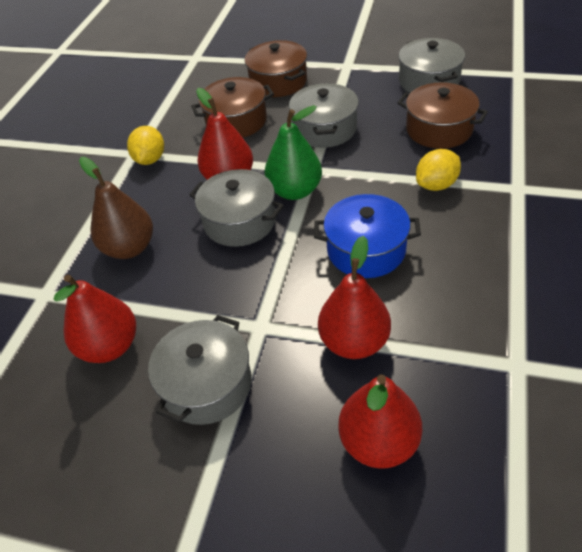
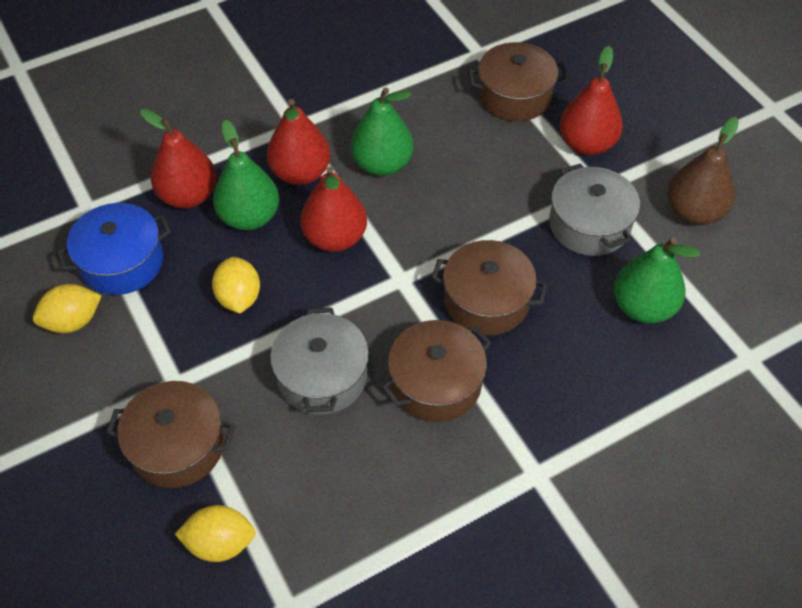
brown pot: [191,77,274,138] [245,40,307,97] [398,82,488,149] = 3 -> [106,381,235,488] [382,320,491,422] [432,240,548,335] [468,42,568,121] = 4
green pear: [265,105,322,200] = 1 -> [213,120,279,230] [351,87,413,176] [614,238,700,324] = 3
grey pot: [148,315,252,425] [189,169,284,247] [289,83,359,148] [398,38,465,93] = 4 -> [270,308,369,415] [549,163,640,256] = 2
yellow lemon: [127,126,164,165] [416,149,461,191] = 2 -> [33,284,102,333] [175,505,256,562] [212,257,260,313] = 3

